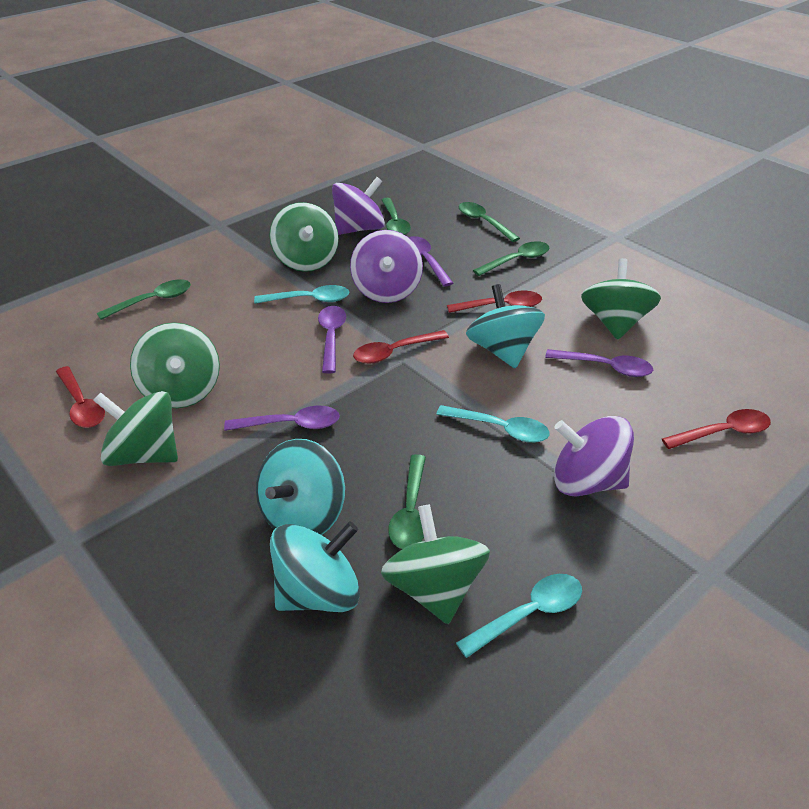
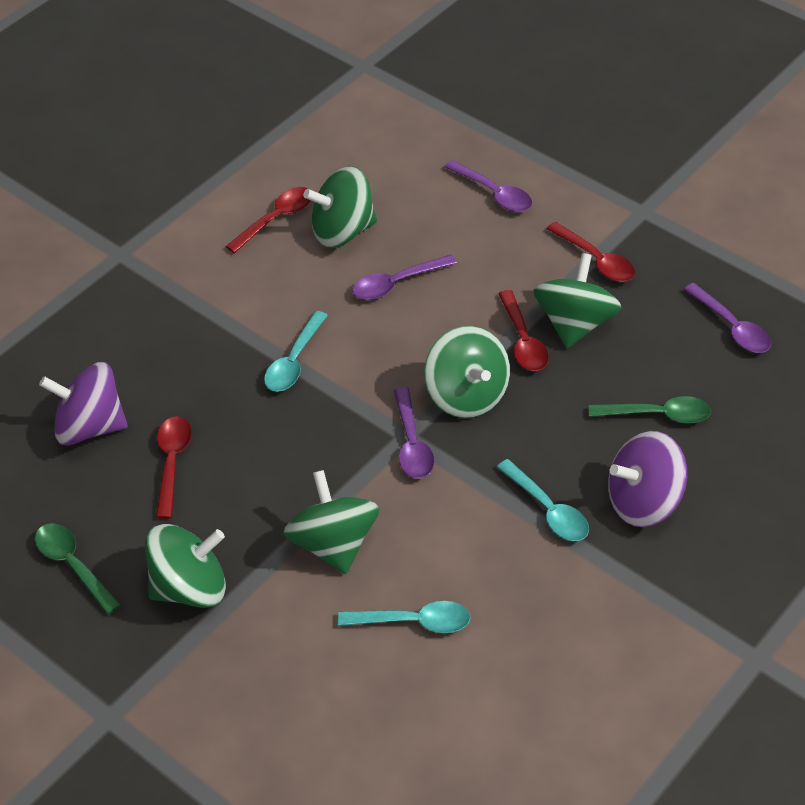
green spoon: [97,279,191,320] [381,198,411,235] [388,454,426,549] [459,202,520,242] [473,241,550,276] = 5 -> [35,523,121,614] [589,396,711,424] = 2
purple spinning top: [332,177,385,235] [350,230,423,303] [554,416,634,497] = 3 -> [39,362,128,446] [608,431,687,527] = 2
turquoise spinning top: [256,439,345,535] [270,522,360,612] [466,284,545,369] = 3 -> none = 0

